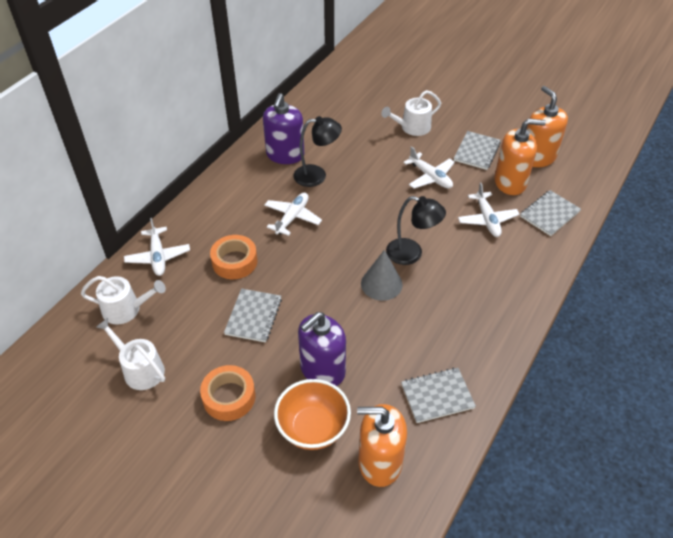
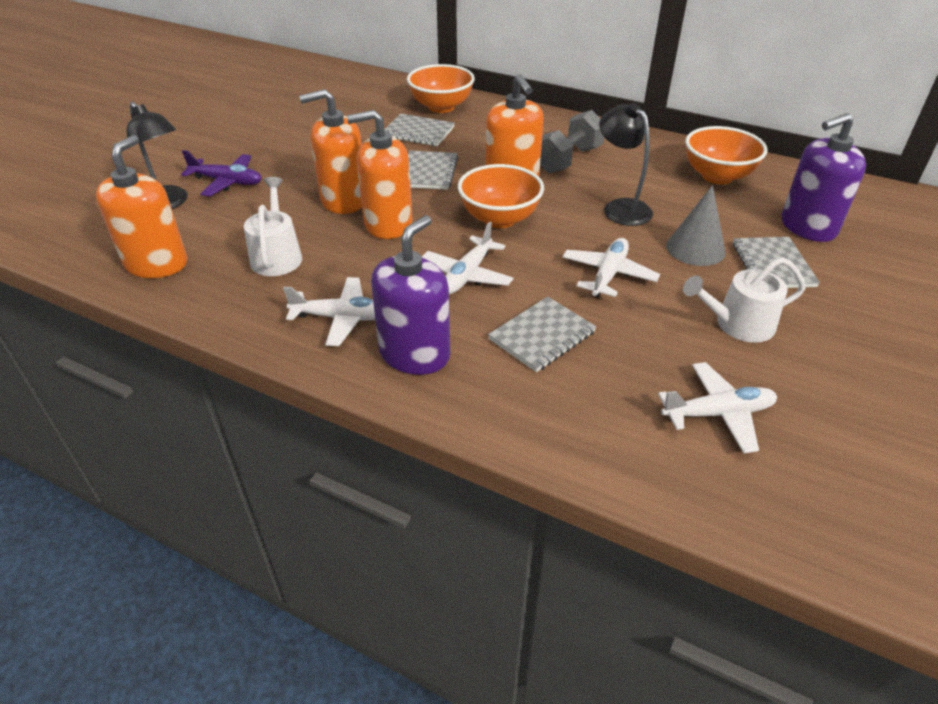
grey dumbbell: none = 0 -> [540,110,604,173] = 1
orange bowl: [274,379,351,450] = 1 -> [407,64,475,113] [458,164,544,228] [685,126,768,184] = 3
orange soap dispenser: [357,404,407,487] [494,118,546,195] [526,86,568,167] = 3 -> [96,135,187,278] [299,89,362,214] [347,110,413,239] [485,74,544,176] = 4
orange tape: [200,365,255,421] [210,235,258,279] = 2 -> none = 0
purple plane: none = 0 -> [181,150,262,197] = 1
white watering can: [80,276,166,325] [96,318,165,390] [381,90,441,136] = 3 -> [244,177,302,276] [683,257,805,343] = 2

